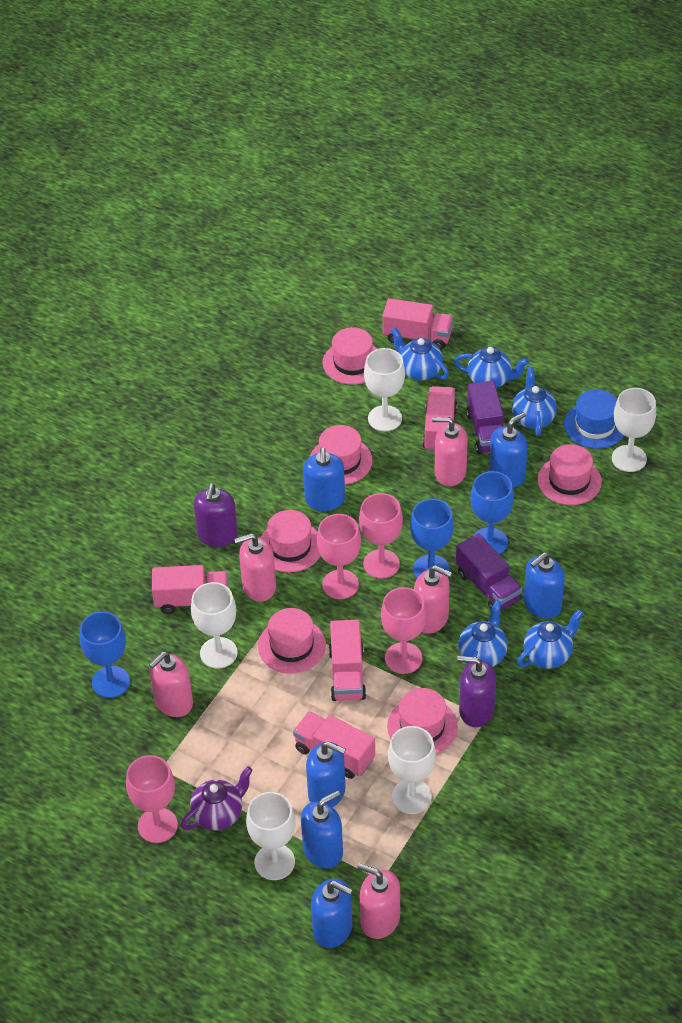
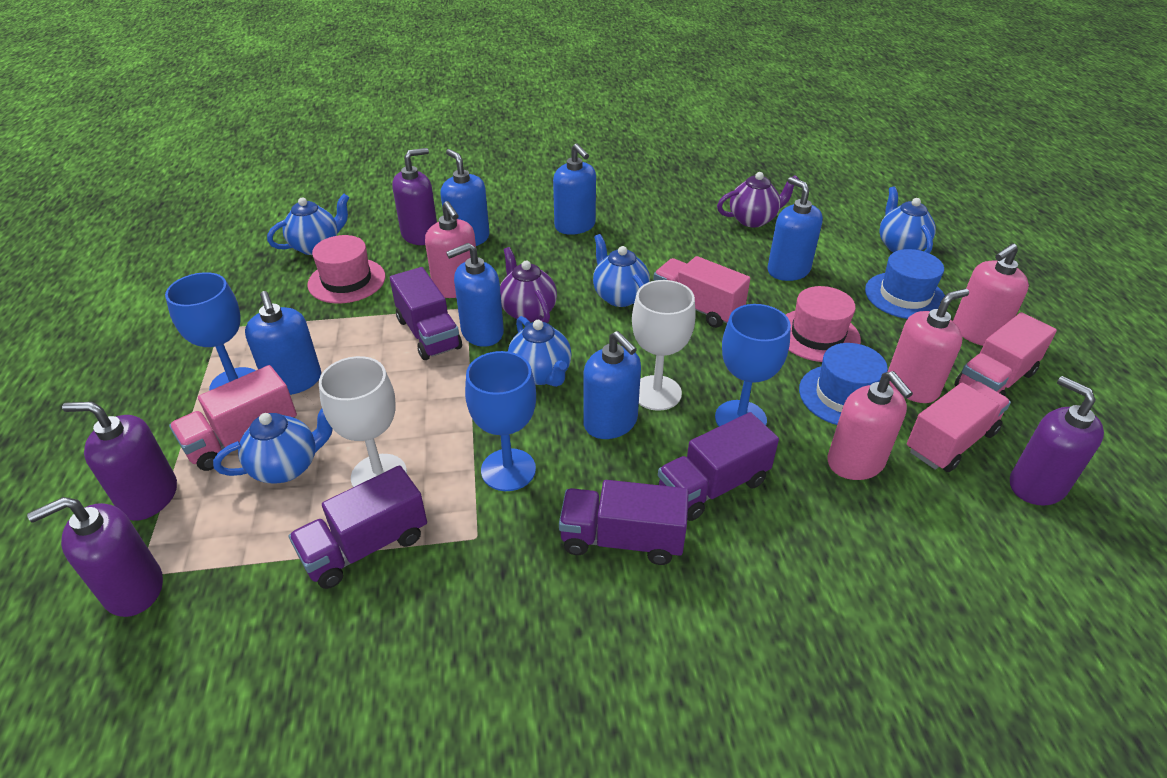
blue hat: [564,389,624,449] = 1 -> [799,343,888,425] [865,249,945,319] = 2
pink goblet: [126,755,178,843] [317,514,361,599] [359,493,403,579] [381,587,426,674] = 4 -> none = 0
pink hat: [258,608,326,674] [260,510,321,573] [310,425,373,485] [322,327,377,385] [387,688,458,754] [537,444,602,505] = 6 -> [307,235,385,303] [786,286,861,362] = 2
pink soap dispenser: [149,652,193,717] [234,533,276,602] [357,863,400,939] [414,565,452,634] [432,417,468,486] = 5 -> [425,201,476,298] [827,371,913,480] [888,288,969,403] [953,244,1029,346] = 4
pink truck: [152,565,229,614] [293,711,375,779] [329,620,366,701] [382,298,453,350] [423,386,457,452] = 5 -> [169,365,297,471] [653,256,750,328] [907,381,1011,472] [954,312,1057,396] = 4
purple soap dispenser: [194,483,238,547] [457,656,496,727] = 2 -> [27,497,163,617] [62,402,177,521] [392,148,437,245] [1010,376,1104,506] = 4
purple teapot: [181,766,253,831] = 1 -> [500,247,557,323] [717,172,799,228] = 2
purple truck: [456,533,523,610] [466,381,504,455] = 2 -> [289,465,427,589] [390,267,462,360] [559,480,689,565] [658,412,779,521] = 4
white goblet: [191,582,238,669] [246,792,295,880] [364,348,405,431] [388,726,436,814] [612,388,656,472] = 5 -> [319,356,407,487] [632,280,696,411] = 2

